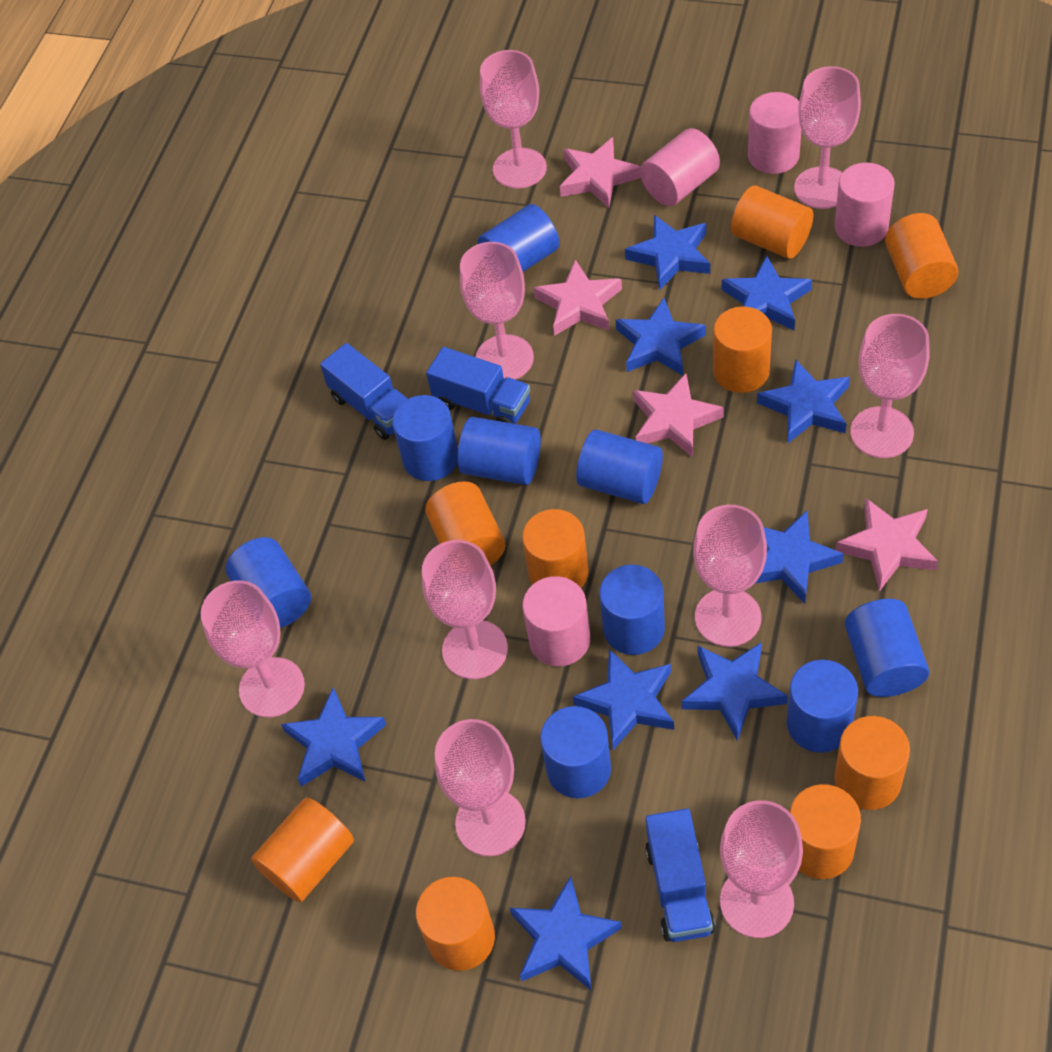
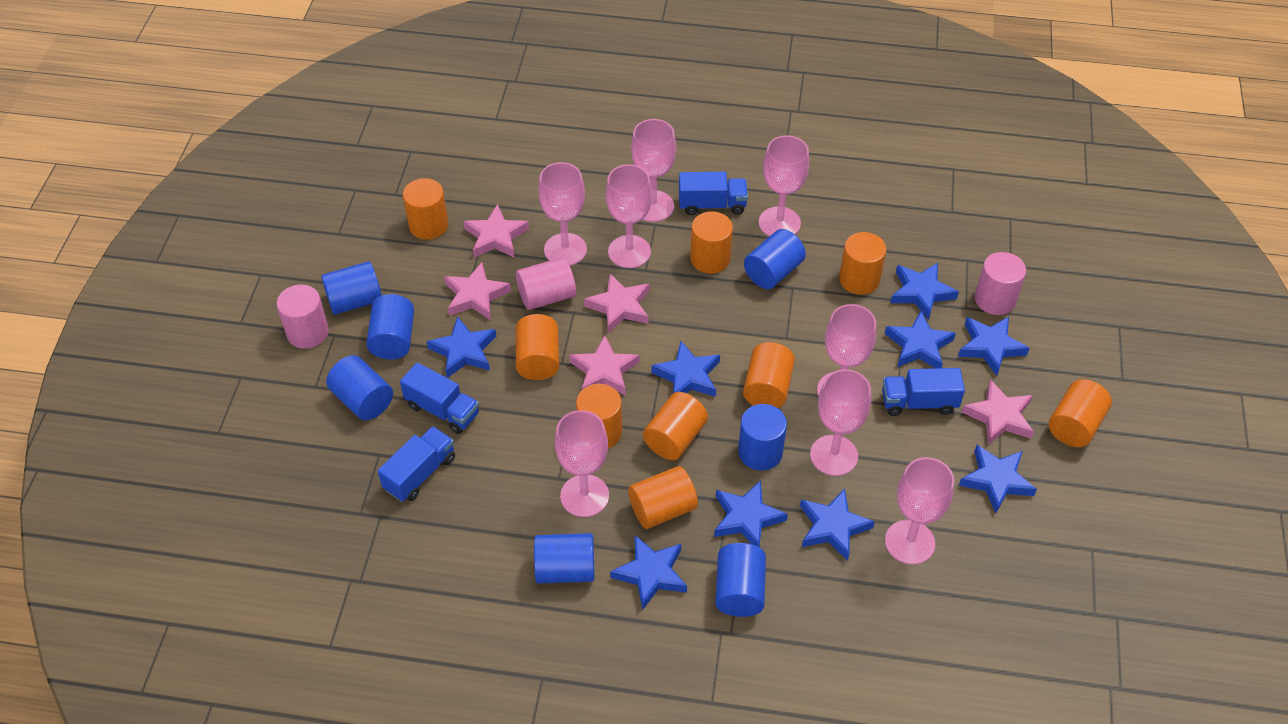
blue cylinder: [226,537,311,628] [392,395,458,481] [457,417,541,485] [478,204,559,272] [540,706,611,798] [576,430,663,504] [599,565,665,655] [787,660,858,753] [845,599,929,697] = 9 -> [321,261,382,315] [326,355,393,420] [366,294,414,359] [534,533,594,584] [715,543,766,617] [738,404,787,471] [744,229,806,289] = 7
blue truck: [320,343,408,440] [426,347,530,424] [645,809,716,942] = 3 -> [378,426,455,502] [400,362,479,434] [679,172,748,215] [882,368,965,416] = 4
pink cylinder: [522,576,590,666] [640,128,720,206] [748,92,801,174] [834,163,895,247] = 4 -> [277,285,329,349] [516,257,576,310] [975,252,1026,315] = 3
pink goblet: [201,580,305,717] [422,540,508,679] [435,719,526,856] [460,242,534,380] [480,50,547,189] [693,505,767,647] [720,800,803,938] [794,66,861,209] [850,314,930,458] = 9 -> [538,162,587,266] [555,410,609,517] [606,164,652,268] [631,119,676,222] [759,135,809,236] [810,369,871,476] [817,304,876,396] [885,457,954,564] = 8
pink star: [533,260,622,336] [560,137,641,208] [633,373,724,457] [836,498,938,591] = 4 -> [444,262,511,320] [463,204,529,258] [569,335,639,396] [584,274,649,333] [962,380,1034,445] = 5

